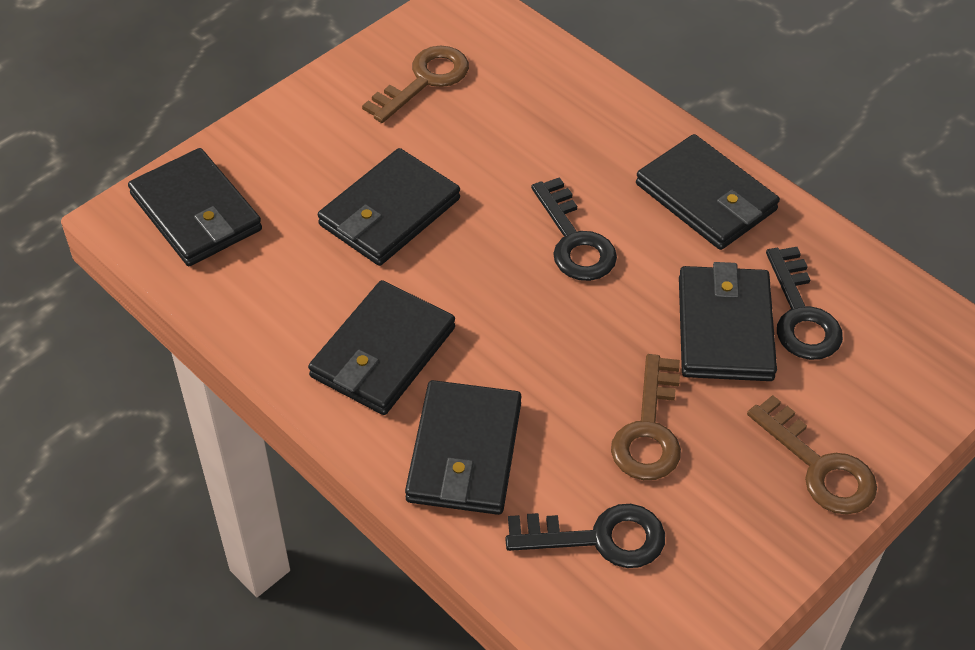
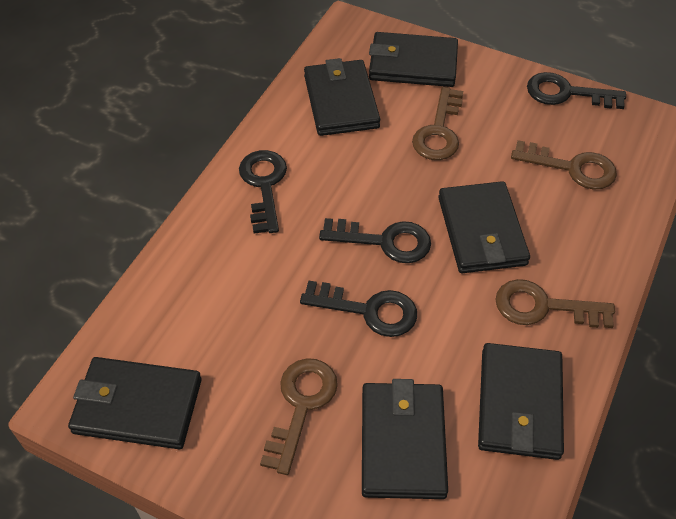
black key: [505,504,665,568] [531,177,617,281] [766,247,843,360] = 3 -> [239,150,287,234] [300,280,417,337] [319,218,431,263] [527,72,626,109] = 4
brown key: [362,46,469,123] [611,354,681,480] [747,395,877,515] = 3 -> [260,358,338,475] [412,87,463,160] [495,279,615,328] [511,140,617,190] = 4

